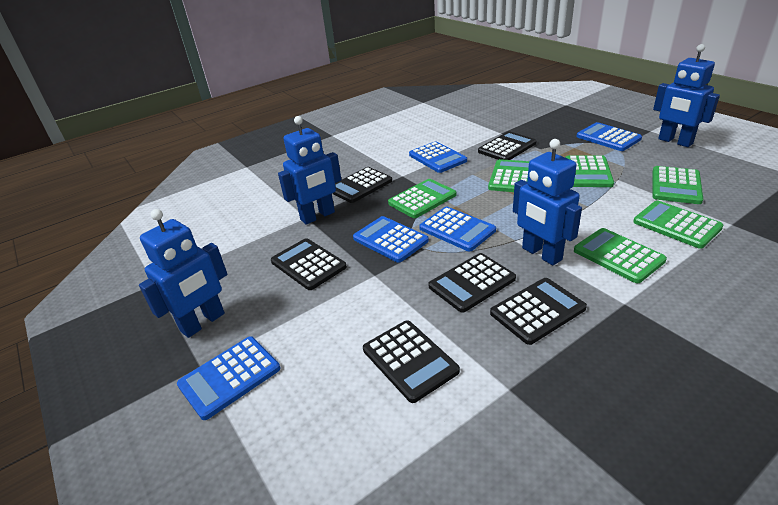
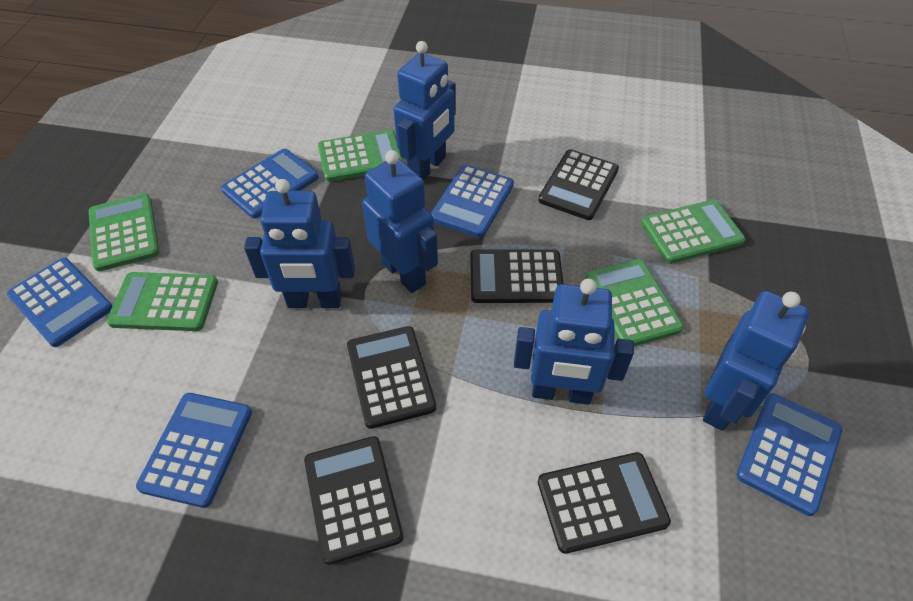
black calculator: [271,238,347,290] [332,167,392,203] [363,320,460,403] [428,253,516,313] [478,131,537,160] [490,278,587,345] = 6 -> [304,436,403,565] [347,326,436,429] [470,249,563,303] [538,149,619,220] [538,452,671,554] = 5
blue robot: [139,209,227,338] [278,116,342,225] [513,139,582,265] [653,44,720,147] = 4 -> [244,179,355,308] [362,150,438,293] [394,41,456,181] [514,278,634,405] [703,291,809,431] = 5
green calculator: [388,179,456,218] [488,159,530,192] [565,155,614,187] [574,228,667,283] [633,201,723,249] [653,166,703,204] = 6 -> [89,194,159,271] [107,272,218,331] [318,130,404,182] [585,259,684,346] [641,200,745,264] = 5

